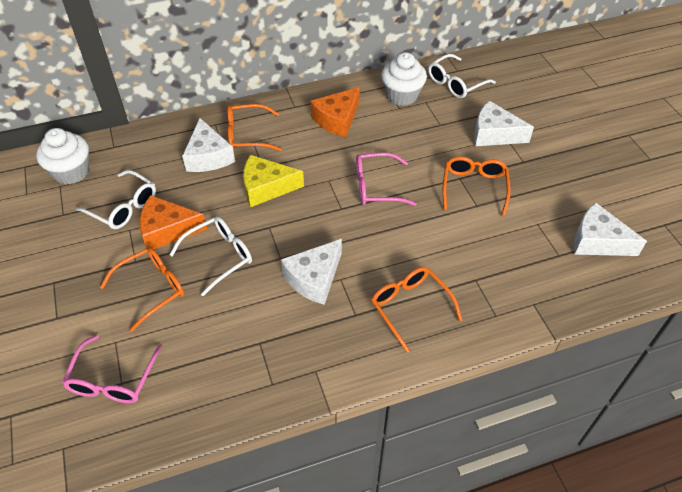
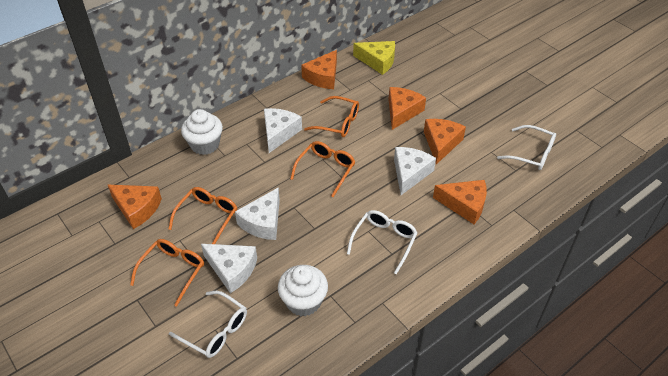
orange cheese: [140,195,207,249] [310,87,360,137] = 2 -> [108,185,162,229] [301,50,337,89] [388,87,426,130] [424,119,466,164] [433,180,487,224] = 5
pink glasses: [62,335,162,403] [356,152,417,206] = 2 -> none = 0

